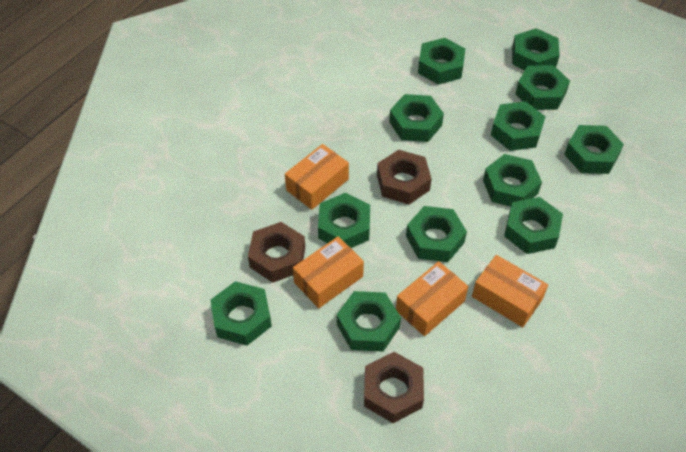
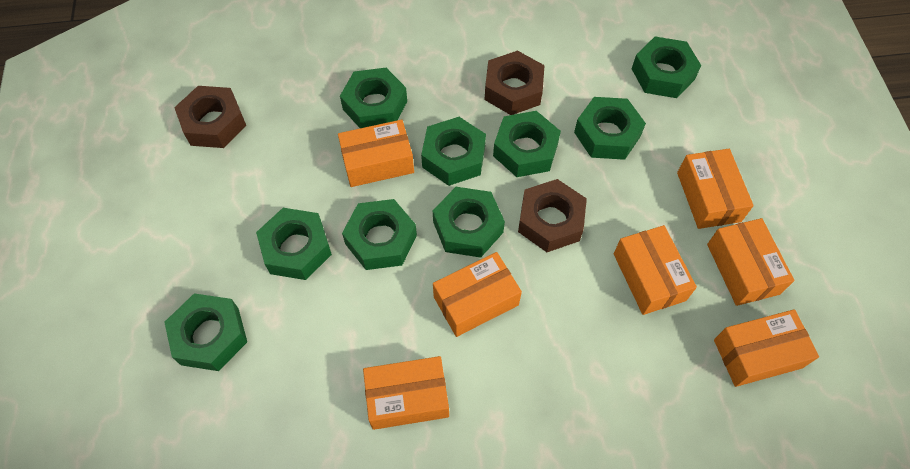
green nut: [210,281,272,346] [318,193,370,248] [337,291,401,352] [389,94,444,142] [406,206,467,262] [418,38,465,85] [483,154,542,207] [491,101,546,151] [504,197,563,254] [512,28,560,70] [515,65,570,110] [564,125,624,174] = 12 -> [164,293,247,371] [256,208,332,280] [340,68,407,128] [342,199,417,270] [421,117,486,186] [433,187,505,257] [493,111,561,177] [574,97,646,160] [632,37,701,98] = 9
orange box: [285,144,349,210] [293,236,364,308] [396,261,468,336] [472,255,548,327] = 4 -> [338,120,414,187] [363,356,449,430] [433,252,522,337] [614,225,697,315] [677,149,754,229] [707,218,795,306] [714,309,819,387] = 7

